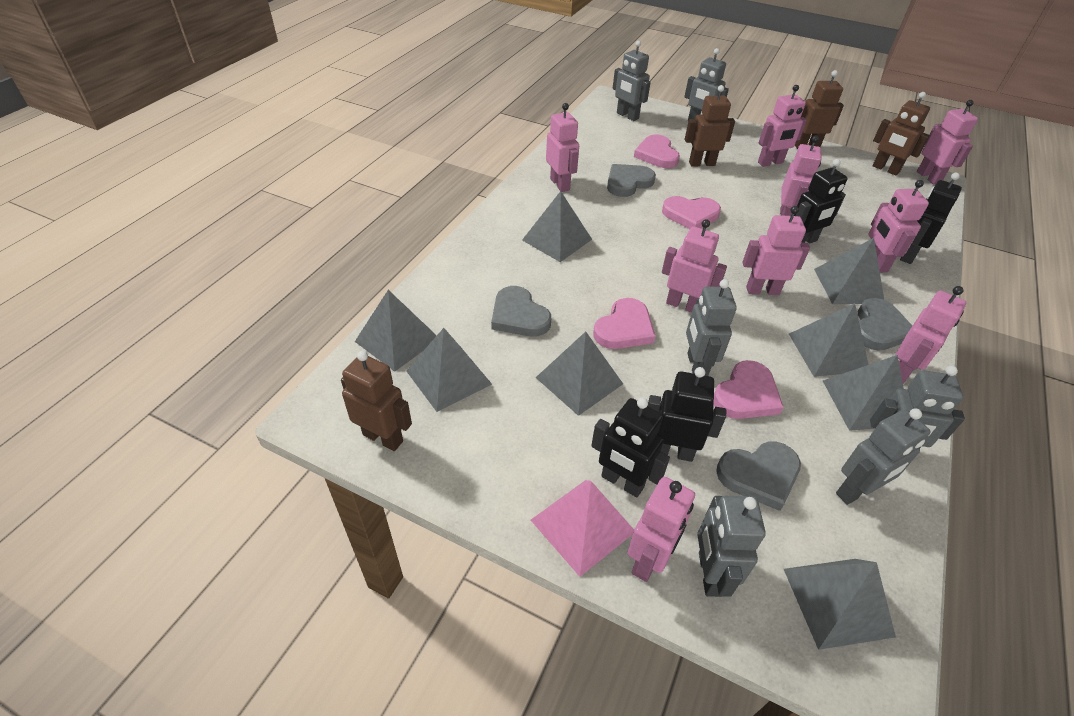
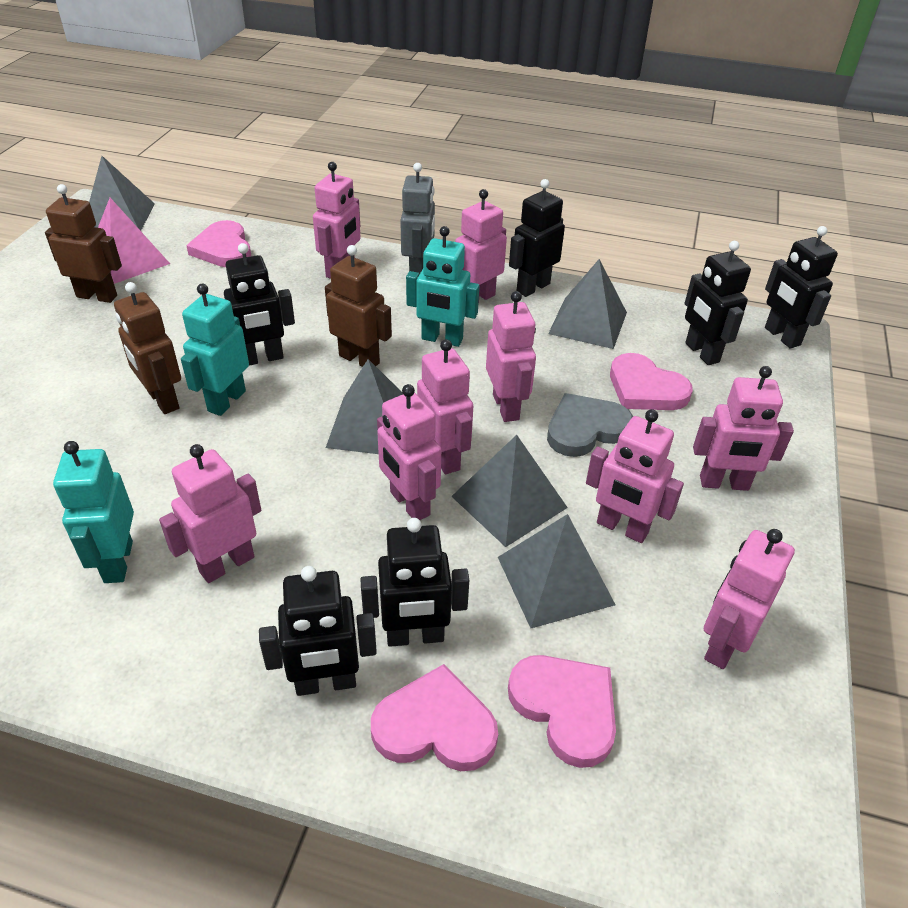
black robot: [591,398,670,497] [648,367,726,462] [794,159,848,244] [900,173,962,264] = 4 -> [224,243,295,366] [259,566,377,696] [360,518,469,647] [509,179,565,297] [685,241,751,365] [765,226,838,349] = 6
brown robot: [341,351,412,451] [685,85,735,167] [795,70,844,149] [872,92,930,175] = 4 -> [45,184,122,303] [114,282,181,414] [325,245,392,367] = 3
grey heart: [491,286,551,337] [607,164,656,197] [716,442,801,511] [858,298,912,350] = 4 -> [547,393,633,457] = 1
grey pyramid: [355,290,437,372] [406,328,492,412] [522,191,592,262] [536,332,623,416] [784,559,896,650] [789,303,869,377] [814,238,884,304] [823,355,904,431] = 8 -> [89,156,155,231] [326,359,403,454] [451,435,568,547] [498,514,616,628] [548,259,627,349] = 5
grey robot: [613,41,651,121] [684,48,729,121] [686,279,737,376] [697,496,766,597] [836,408,931,505] [870,366,965,448] = 6 -> [400,163,435,275] = 1
turquoise robot: none = 0 -> [53,441,134,583] [181,284,249,416] [406,226,479,347] = 3

